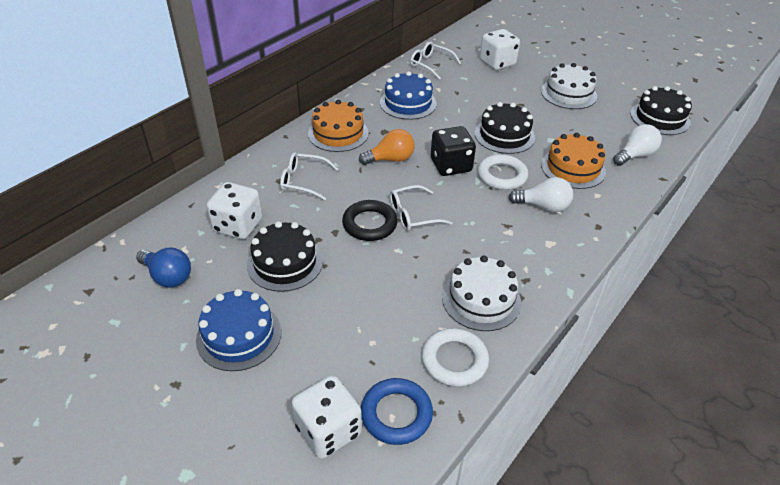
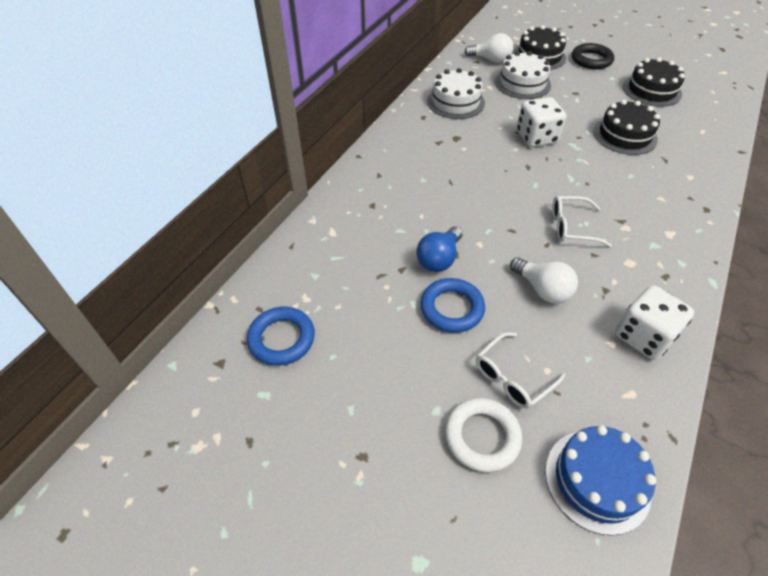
black dice: [431,126,476,176] = 1 -> none = 0
blue cake: [196,289,281,371] [380,71,437,120] = 2 -> [545,425,656,536] = 1
blue ring: [361,378,433,445] = 1 -> [247,307,315,366] [420,278,485,333] = 2
orange cake: [308,100,369,152] [541,133,606,189] = 2 -> none = 0
orange light bulb: [359,129,415,165] = 1 -> none = 0
white dice: [207,182,262,239] [291,375,362,459] [480,29,520,70] = 3 -> [517,97,566,147] [615,285,694,360] = 2
white glasses: [280,152,338,200] [390,185,452,231] [410,42,461,80] = 3 -> [476,332,566,409] [552,196,612,247] = 2
white ring: [422,328,489,387] [478,154,528,190] = 2 -> [445,398,522,472] = 1

